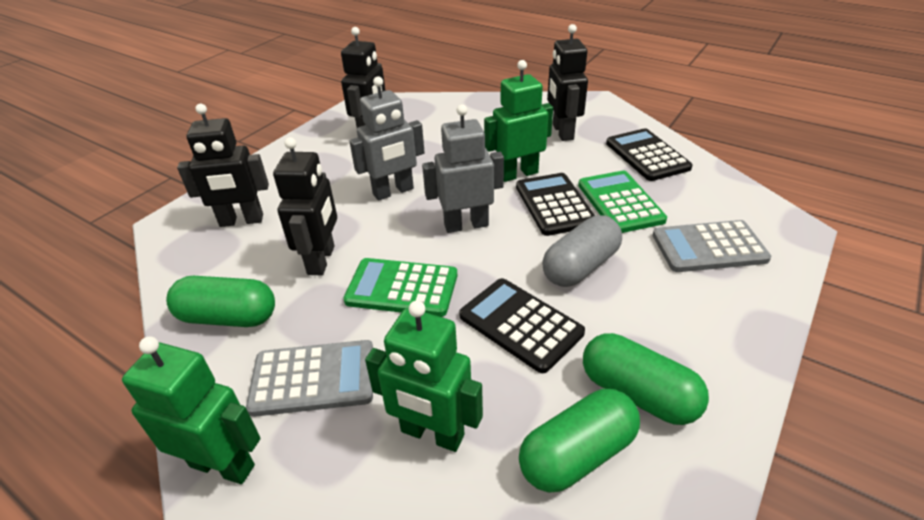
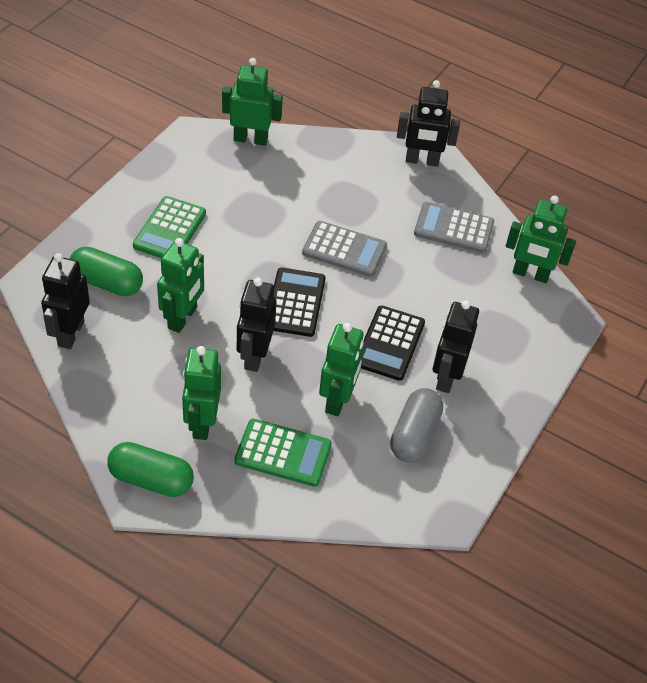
black calculator: [459,278,585,373] [516,173,595,236] [606,128,693,181] = 3 -> [274,268,326,337] [361,305,425,381] = 2
green capsule: [166,276,275,327] [519,389,640,493] [583,333,709,425] = 3 -> [69,247,143,296] [107,442,194,497] = 2
green robot: [122,336,261,484] [365,301,483,452] [484,60,553,182] = 3 -> [157,238,204,333] [182,346,221,440] [222,58,283,146] [319,323,364,416] [506,196,576,283] = 5
grey robot: [349,76,425,201] [422,105,504,233] = 2 -> none = 0

